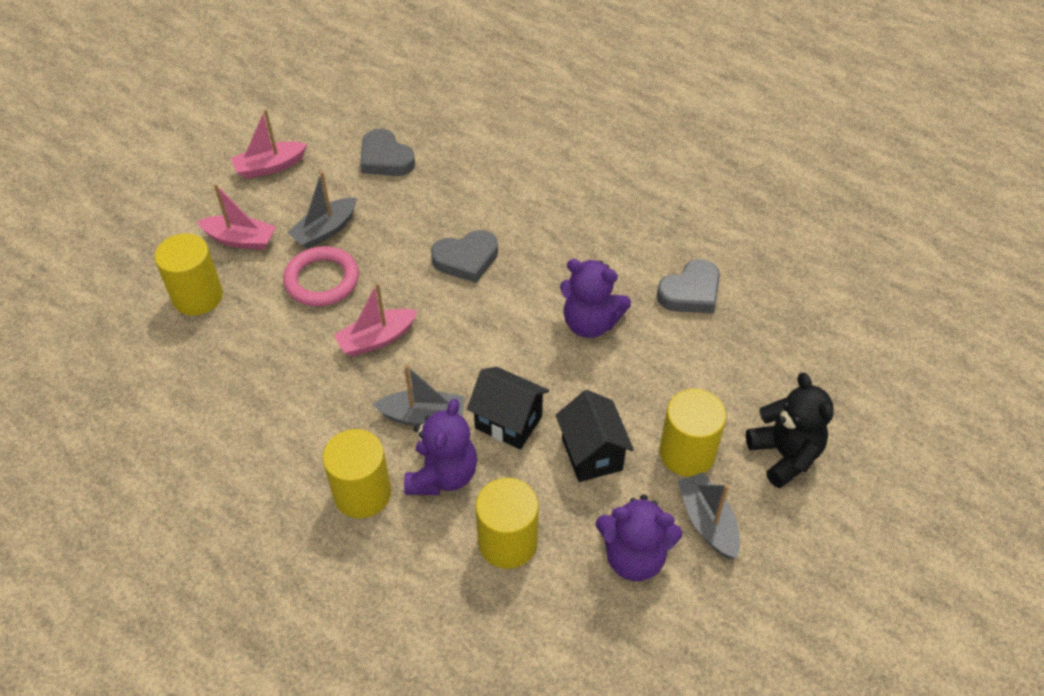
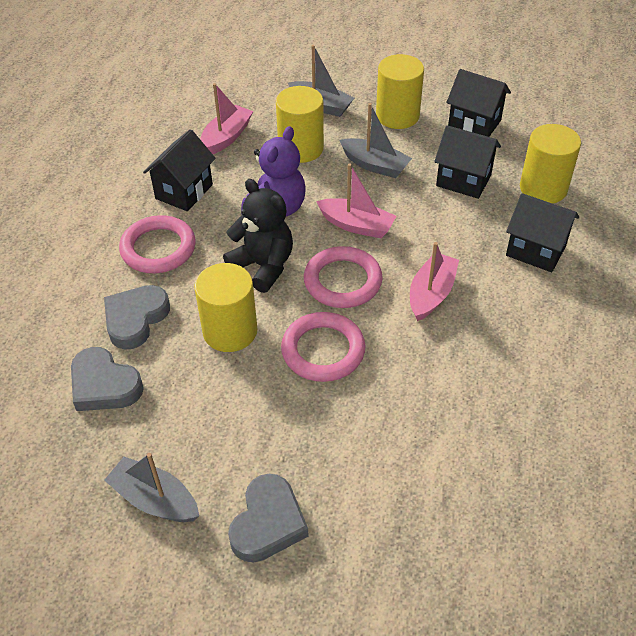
black house: [467,367,549,450] [556,390,634,482] = 2 -> [143,129,216,211] [434,125,501,199] [446,69,511,137] [506,193,579,272] = 4
pink ring: [283,246,359,306] = 1 -> [119,215,196,273] [281,312,366,382] [304,246,383,308] = 3
purple teddy bear: [404,399,477,495] [560,259,631,338] [596,494,682,581] = 3 -> [241,126,306,216] = 1

